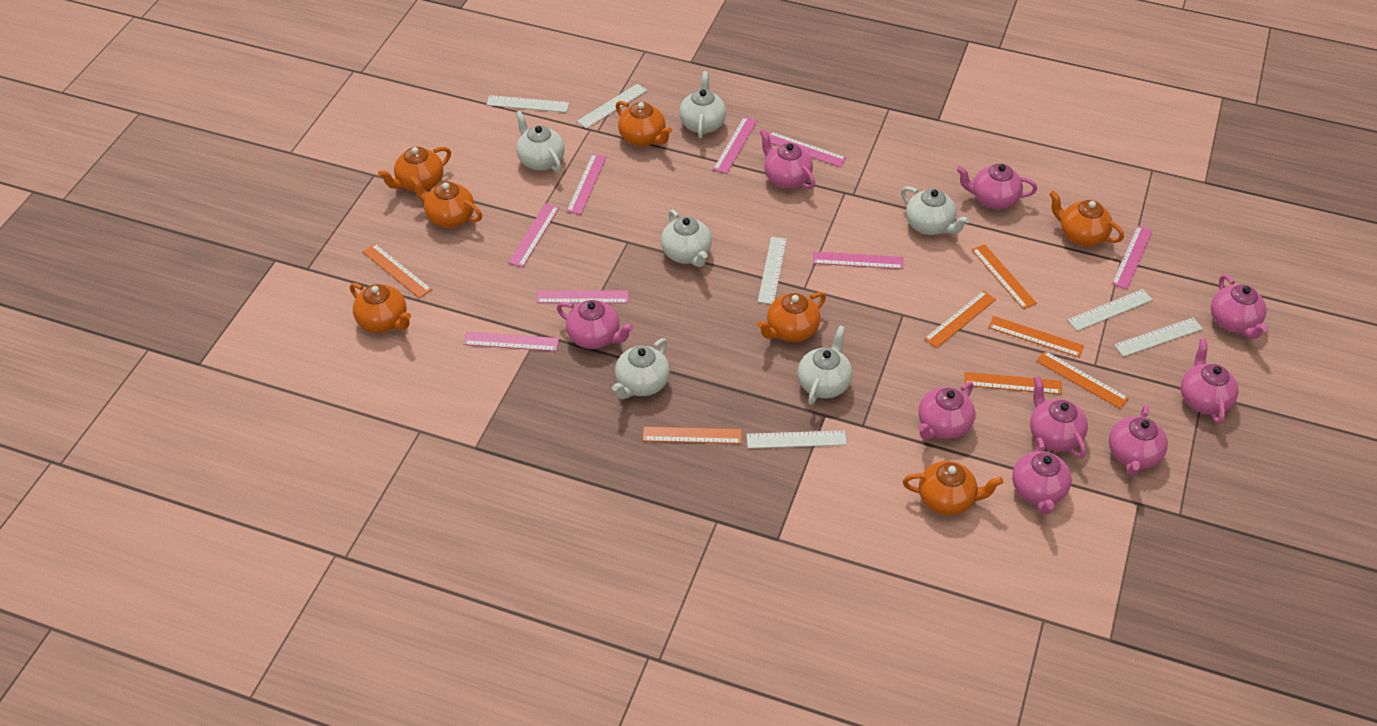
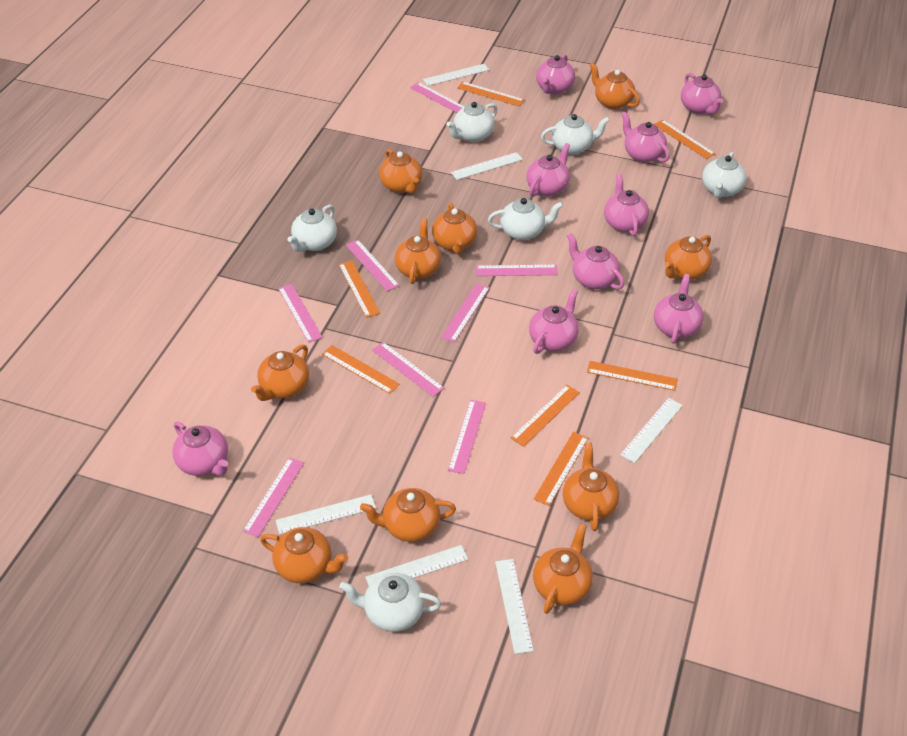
orange teapot: [350,283,411,333] [378,147,451,192] [409,176,482,228] [616,101,672,147] [757,292,826,342] [903,461,1003,516] [1049,190,1124,247] = 7 -> [251,344,309,401] [260,527,348,583] [360,488,456,542] [379,149,422,193] [395,218,441,284] [432,202,477,254] [533,523,593,614] [563,443,619,531] [590,63,640,109] [665,235,712,280] = 10

